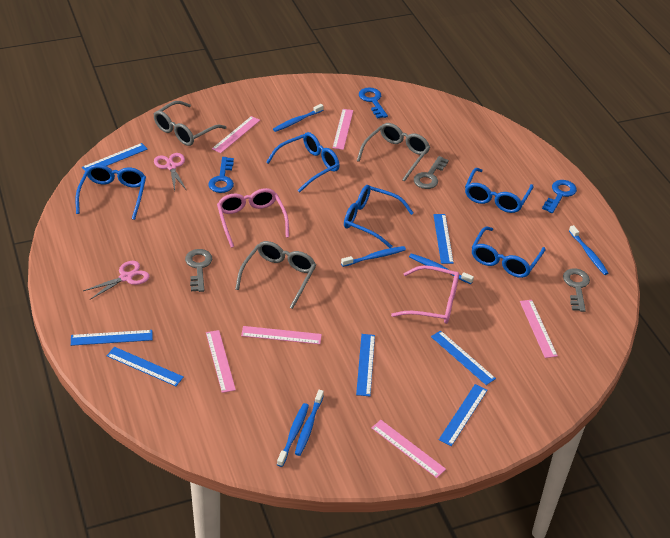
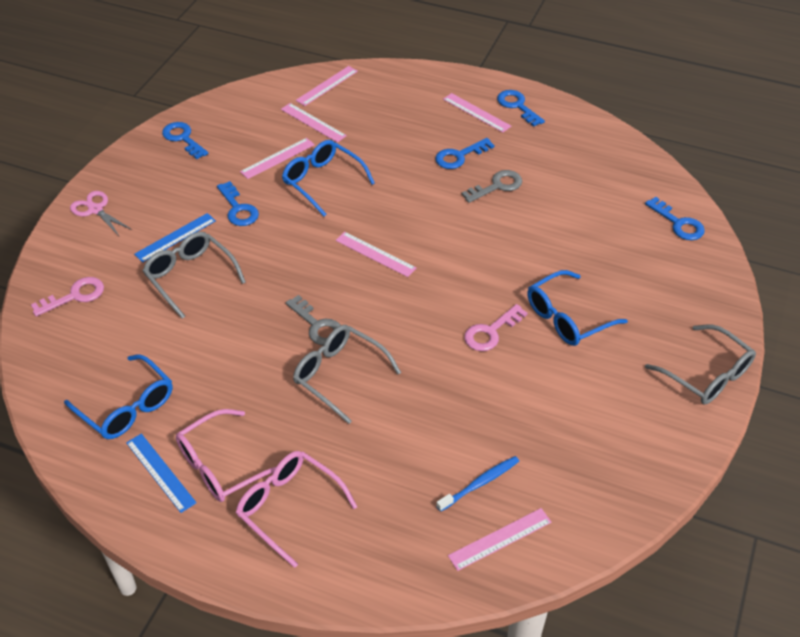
blue glasses: [75,164,146,220] [266,132,339,192] [344,185,413,248] [465,168,534,213] [472,226,546,278] = 5 -> [64,354,173,439] [282,140,375,216] [527,270,628,346] = 3
blue key: [208,157,234,193] [359,87,388,119] [542,180,577,213] = 3 -> [162,122,209,159] [217,181,259,226] [435,138,494,169] [497,90,545,127] [645,197,705,240] = 5
blue ruler: [71,330,153,346] [82,143,148,171] [107,347,184,386] [356,334,375,396] [431,330,496,385] [433,214,454,264] [439,384,487,446] = 7 -> [126,434,197,513] [134,213,216,263] = 2
blue toothbrush: [273,104,324,132] [277,403,309,467] [295,390,324,456] [341,246,406,267] [409,253,474,284] [569,225,609,275] = 6 -> [436,456,519,512] = 1
grey key: [185,249,212,292] [414,156,449,189] [563,268,590,312] = 3 -> [286,295,341,345] [461,170,522,203] = 2
pink key: none = 0 -> [31,277,104,317] [464,304,528,351] = 2
pink scissors: [83,261,150,300] [154,153,187,192] = 2 -> [70,191,132,236] = 1

